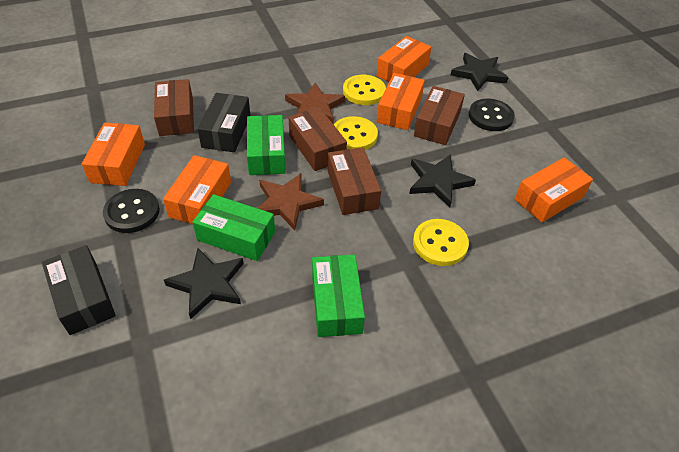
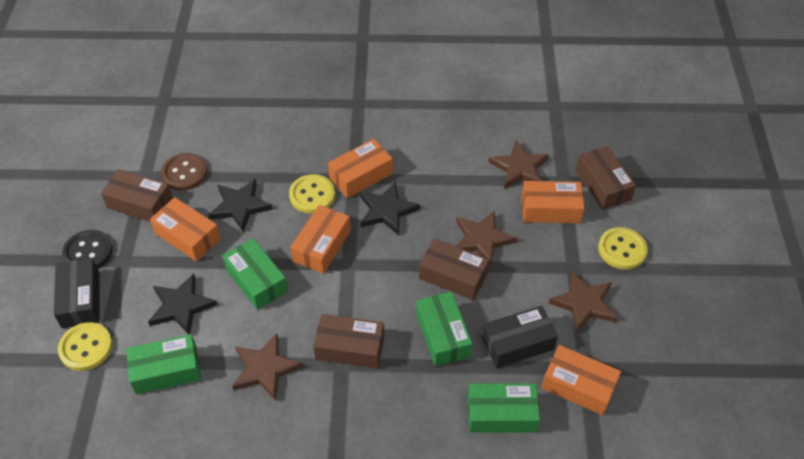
black button: [103,189,160,233] [469,99,515,131] = 2 -> [62,230,113,268] = 1
brown button: none = 0 -> [161,153,207,191] = 1
brown star: [258,173,324,231] [285,82,345,124] = 2 -> [232,334,303,401] [456,211,517,267] [488,140,549,189] [549,271,617,333] = 4
green box: [192,194,275,261] [247,115,286,175] [312,255,365,337] = 3 -> [126,334,201,395] [223,238,288,310] [416,292,473,366] [468,383,540,433] = 4

